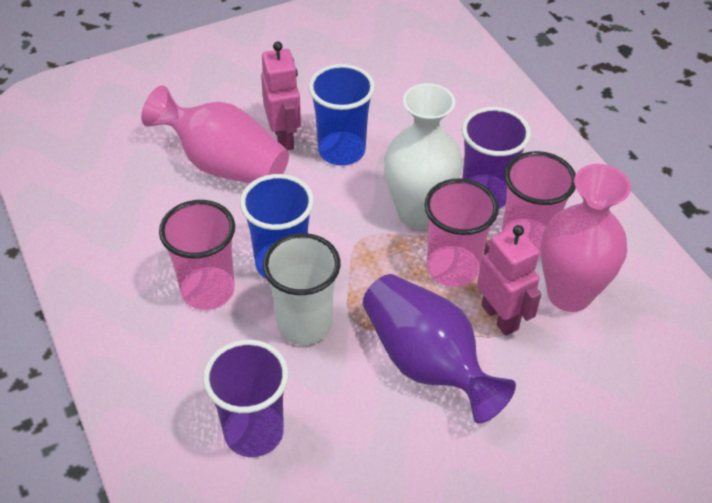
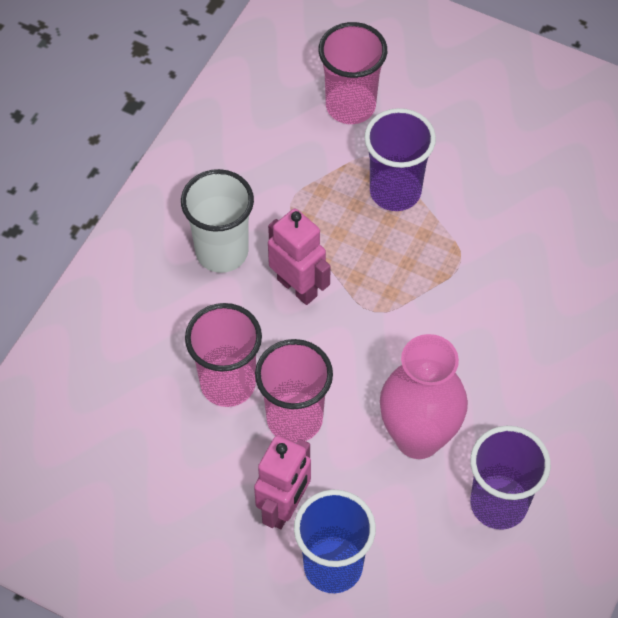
blue cup: [240,174,314,279] [308,64,375,165] = 2 -> [294,490,376,593] = 1
pink vase: [141,85,289,183] [541,164,631,312] = 2 -> [380,334,468,459] = 1
purple vase: [363,274,516,424] = 1 -> none = 0
white vase: [384,83,463,229] = 1 -> none = 0

